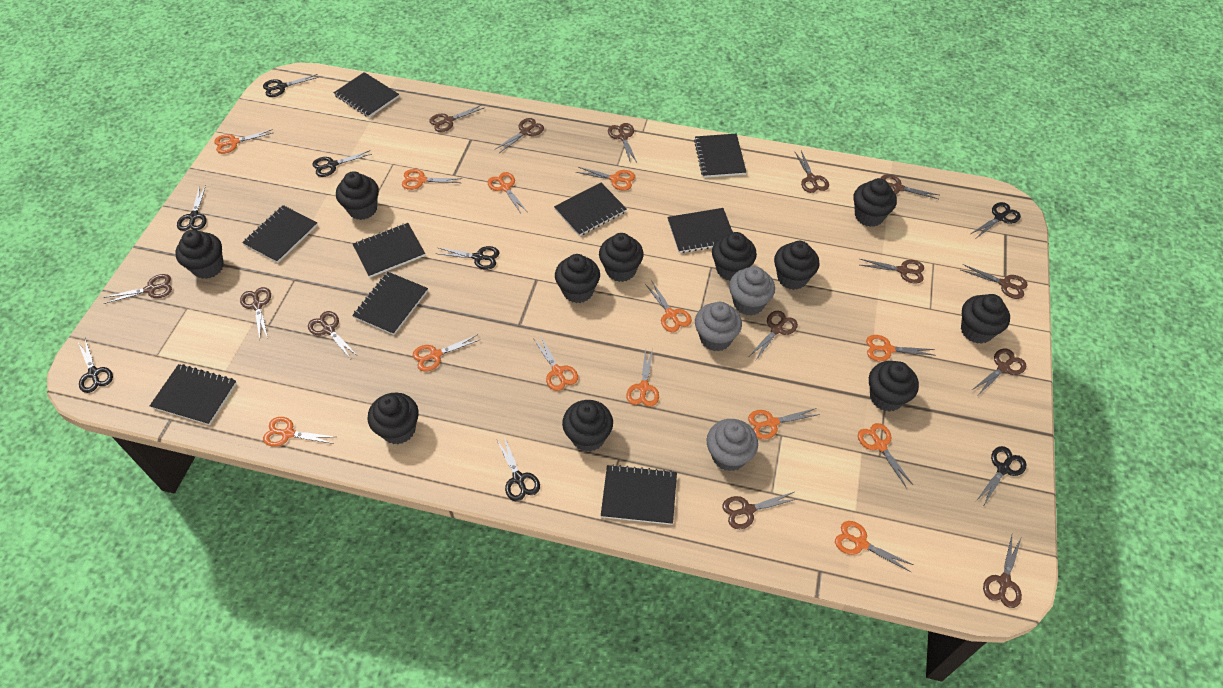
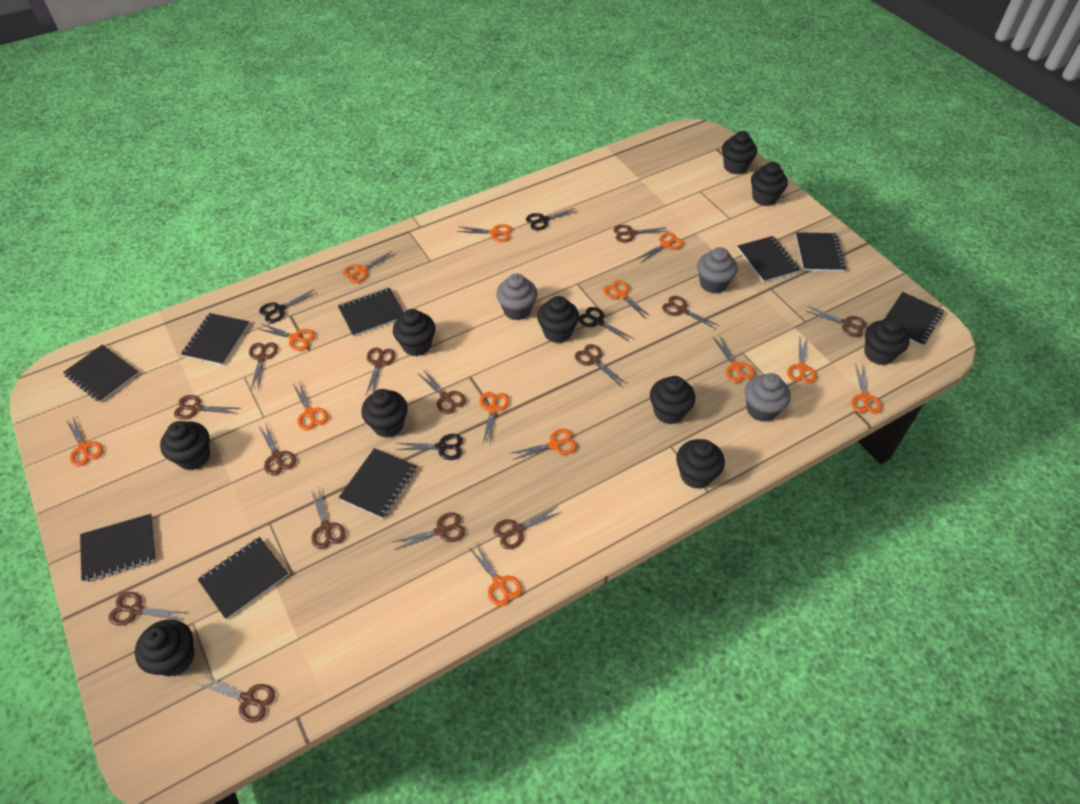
black cupcake: [175,230,224,279] [336,171,379,220] [368,392,419,444] [555,254,600,303] [562,400,613,452] [599,233,644,282] [712,232,757,281] [774,241,820,290] [853,178,897,227] [869,361,919,412] [961,294,1010,344] = 11 -> [135,619,195,677] [160,421,210,470] [361,389,408,438] [393,309,435,356] [537,296,579,343] [650,376,695,424] [676,439,725,489] [722,131,757,174] [751,162,788,206] [864,317,910,365] = 10
black scissors: [78,338,113,393] [177,185,207,231] [263,74,319,97] [312,150,372,177] [435,246,500,270] [496,437,540,501] [971,202,1021,238] [976,446,1026,507] = 8 -> [259,290,316,323] [396,434,463,460] [526,208,577,230] [579,307,634,342] = 4

